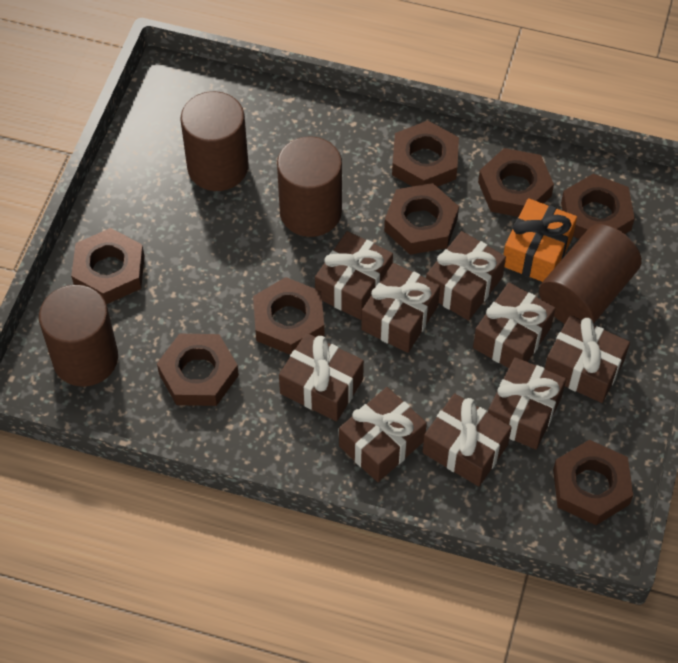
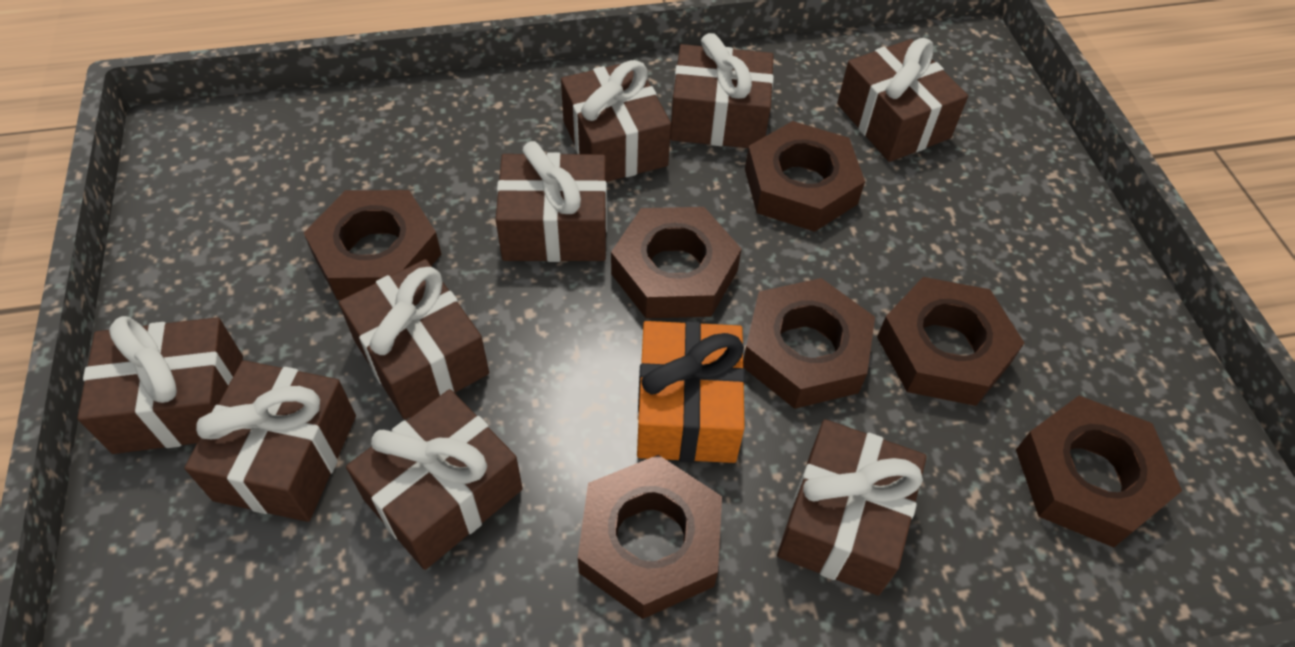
brown cylinder: [39,285,118,387] [181,91,248,191] [277,136,342,237] [539,224,642,324] = 4 -> none = 0
brown nut: [71,228,145,304] [157,334,239,406] [253,277,324,355] [384,183,459,255] [392,121,459,187] [478,148,554,217] [553,440,633,525] [561,174,635,239] = 8 -> [304,190,441,300] [578,455,722,619] [611,207,742,319] [743,278,875,409] [745,121,865,232] [877,277,1024,406] [1016,396,1182,547] = 7

